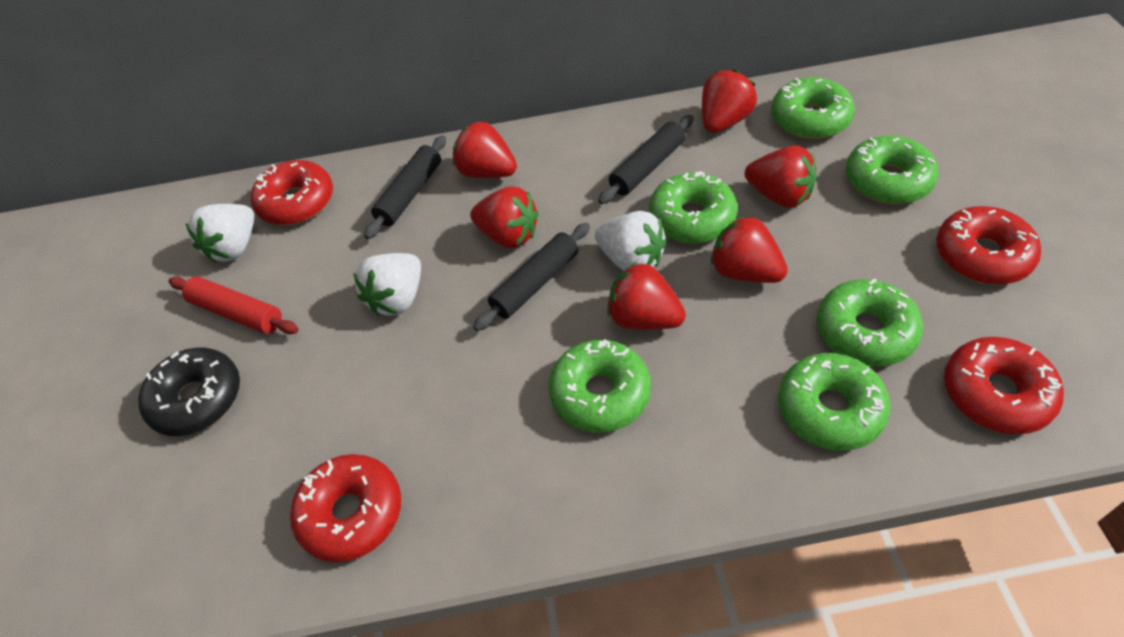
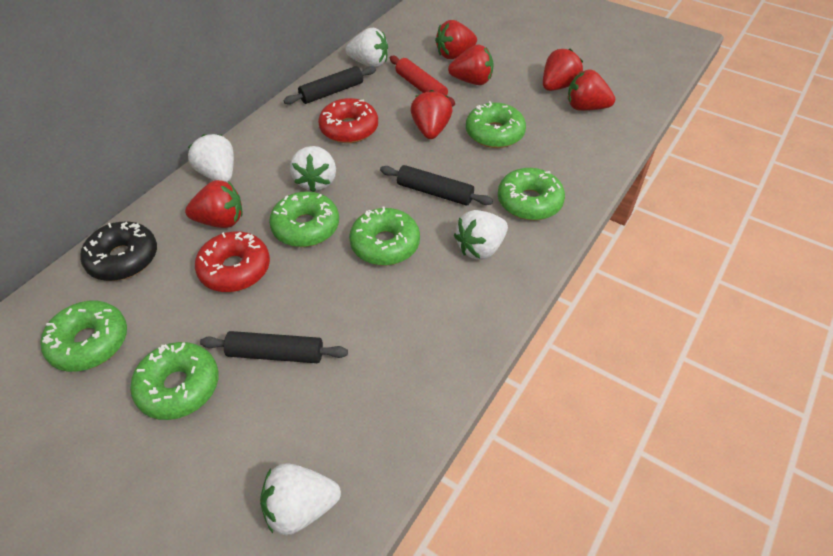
red donut: [251,160,333,225] [290,454,401,562] [936,206,1041,285] [944,337,1064,434] = 4 -> [195,231,270,292] [318,98,378,143] = 2
white strawberry: [185,204,254,263] [353,253,421,316] [595,211,667,271] = 3 -> [188,134,234,182] [260,463,341,535] [290,146,336,192] [345,28,388,67] [454,210,508,260] = 5

